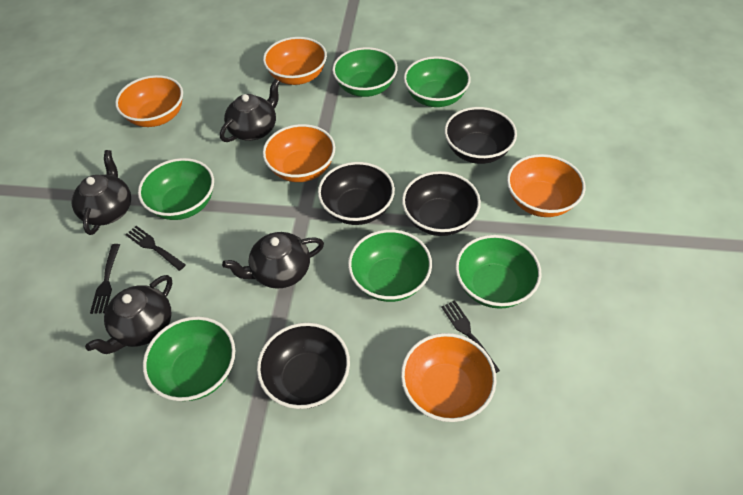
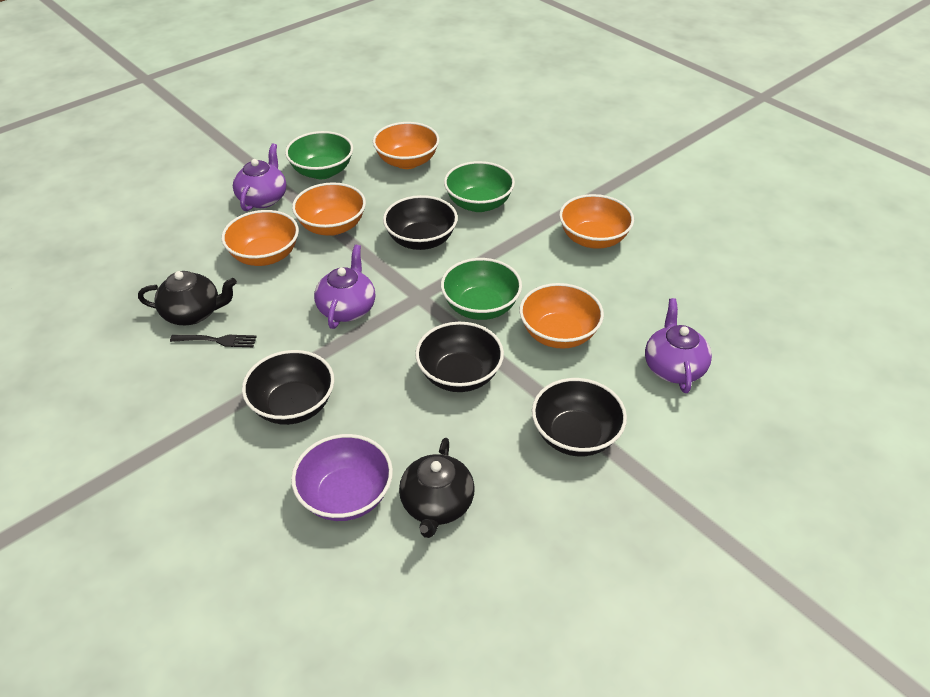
black fork: [90,244,120,314] [125,226,186,271] [441,300,500,373] = 3 -> [170,335,257,347] = 1
black teapot: [72,150,131,235] [85,275,173,354] [220,79,280,142] [222,232,324,289] = 4 -> [138,271,237,325] [399,438,475,538] = 2
green bowl: [138,158,214,220] [143,316,235,401] [332,47,398,97] [348,229,432,302] [404,56,471,107] [455,235,541,309] = 6 -> [285,131,353,179] [441,258,522,320] [444,161,515,212] = 3
purple bowl: none = 0 -> [291,434,393,521] = 1
purple teapot: none = 0 -> [233,143,286,211] [314,245,375,329] [645,298,712,393] = 3

